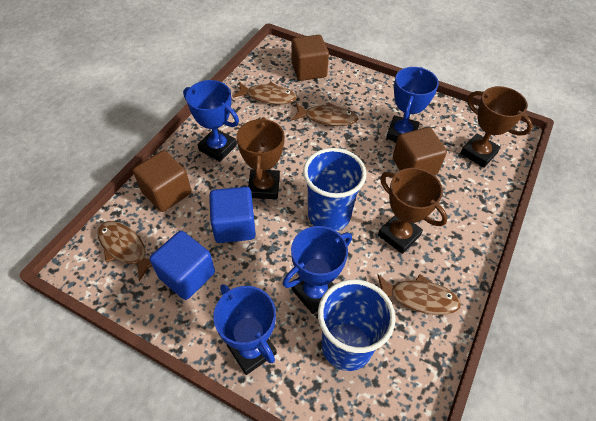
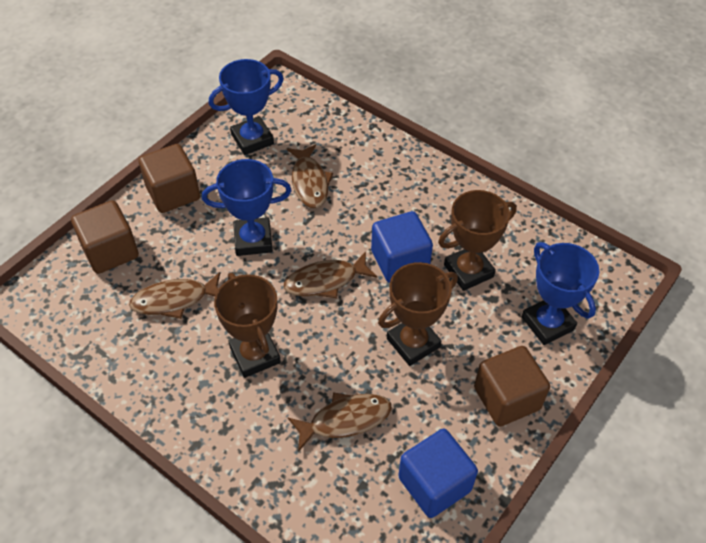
blue cup: [303,148,366,231] [318,279,396,371] = 2 -> none = 0
blue trophy: [183,80,239,162] [213,284,277,375] [283,226,352,314] [386,67,439,142] = 4 -> [202,159,292,256] [209,59,284,155] [522,242,599,345] = 3

